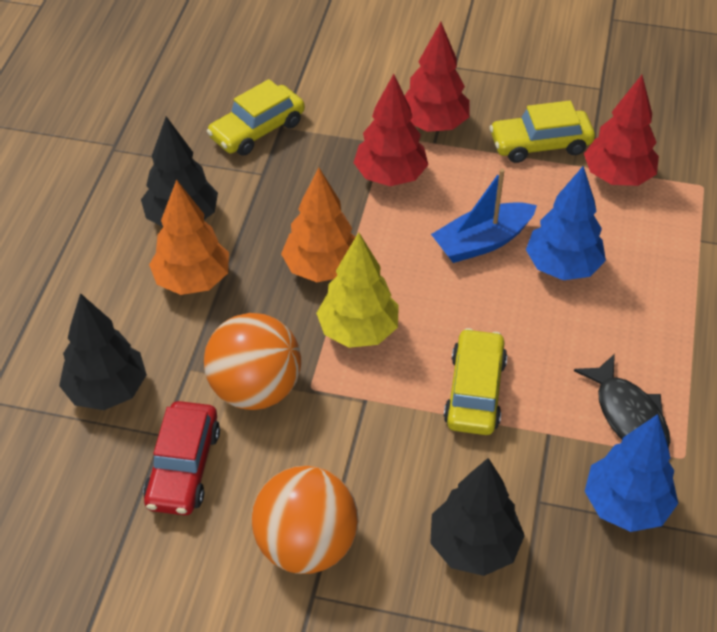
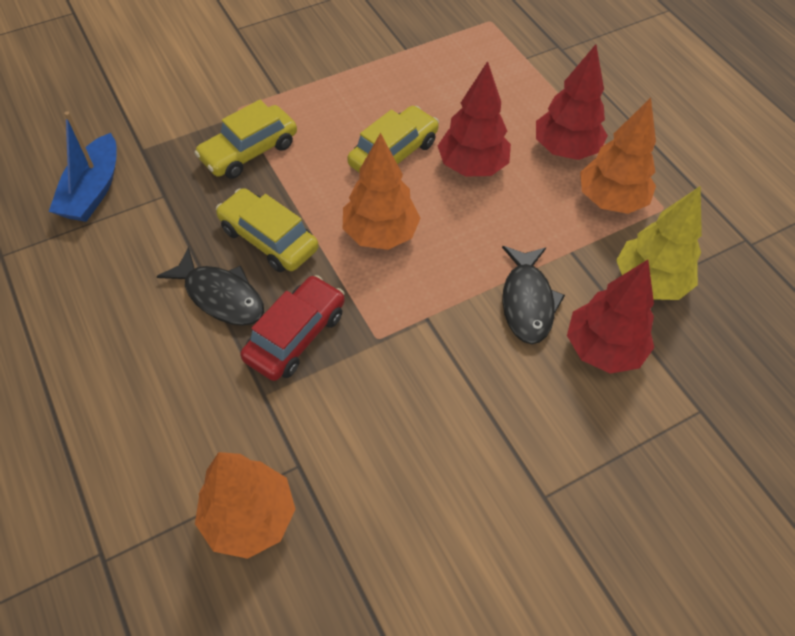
black fish: [574,354,670,448] = 1 -> [156,247,264,326] [502,246,565,344] = 2
black tree: [59,293,147,410] [141,116,218,227] [430,458,525,576] = 3 -> none = 0
blue tree: [526,166,606,280] [585,414,678,532] = 2 -> none = 0
orange ball: [204,313,301,410] [251,466,358,574] = 2 -> none = 0
orange tree: [149,180,229,295] [281,168,355,282] = 2 -> [195,452,296,559] [343,133,421,250] [580,98,656,214] = 3

